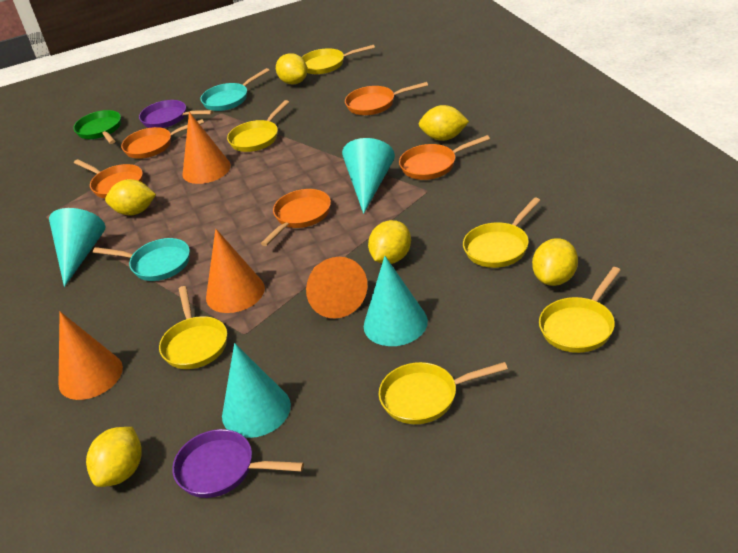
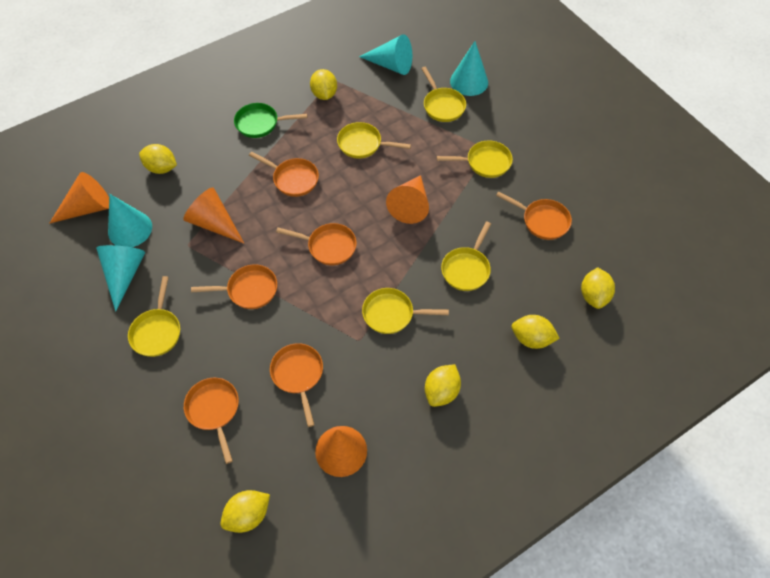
orange pan: [74,159,143,198] [121,119,204,159] [261,189,331,246] [345,82,428,115] [399,135,490,180] = 5 -> [184,378,239,464] [191,264,277,309] [249,152,319,197] [270,343,323,427] [276,223,357,265] [496,191,572,240] = 6
purple pan: [139,100,213,128] [172,429,304,498] = 2 -> none = 0
turquoise pan: [93,238,190,281] [200,68,270,111] = 2 -> none = 0

